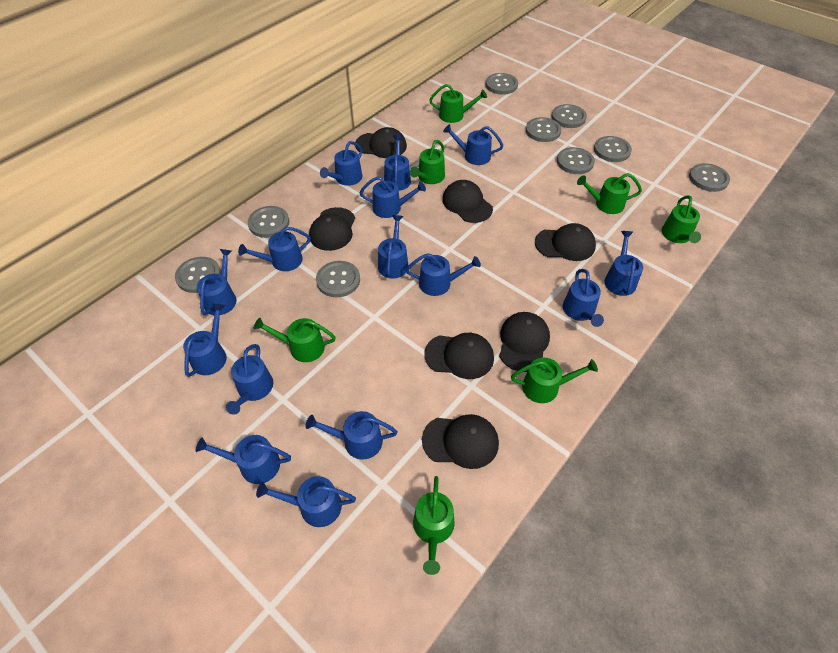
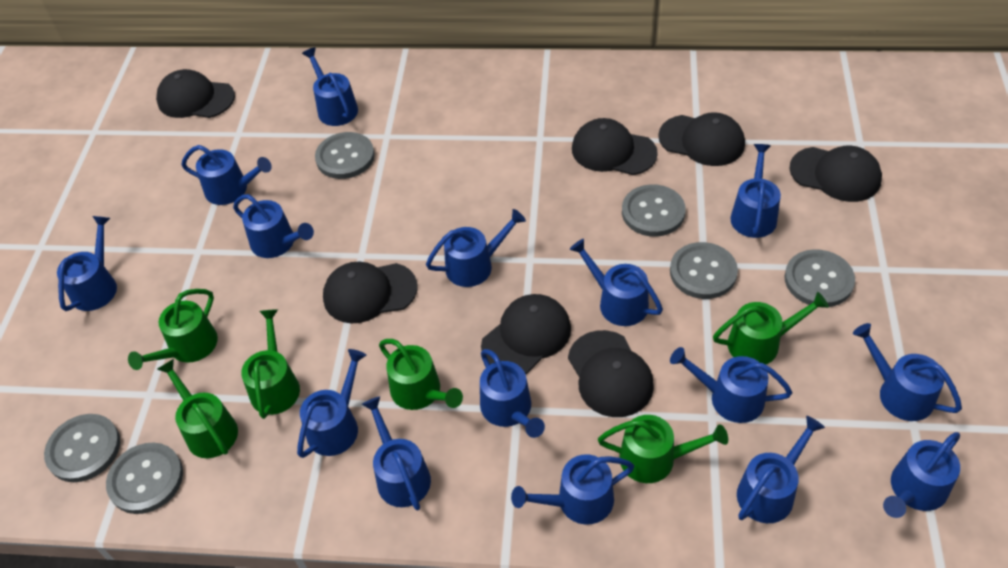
green watering can: [254,318,336,362] [410,140,445,184] [413,476,455,575] [429,84,487,123] [511,358,598,403] [577,173,642,214] [662,195,701,243] = 7 -> [128,289,218,370] [157,359,238,458] [241,309,300,419] [379,339,463,410] [598,415,728,483] [713,292,829,365] = 6
grey button: [175,257,221,293] [248,206,289,238] [316,261,360,297] [485,73,518,95] [526,117,561,142] [551,104,587,128] [557,147,595,174] [594,136,632,162] [689,163,730,192] = 9 -> [44,414,120,482] [106,442,183,514] [315,132,375,179] [622,184,686,237] [670,242,738,299] [784,249,855,307] = 6

